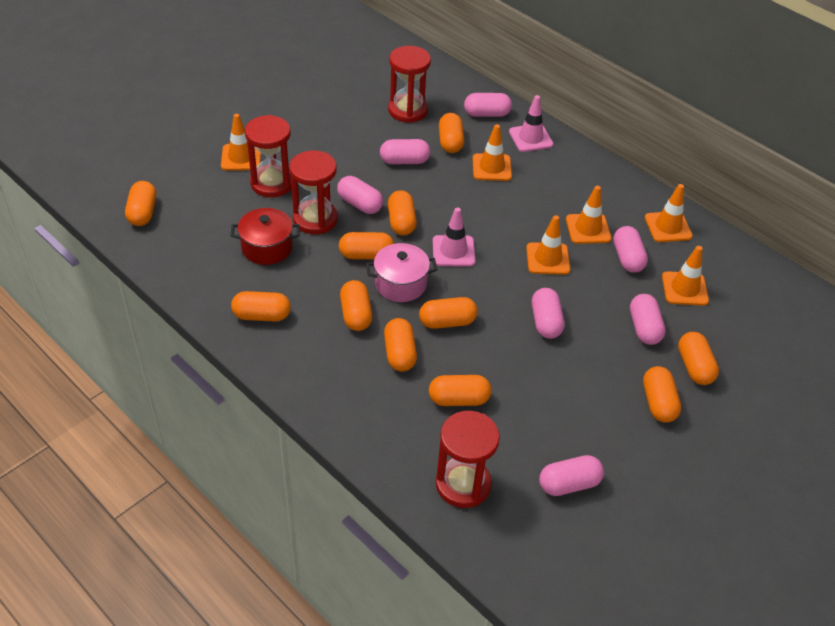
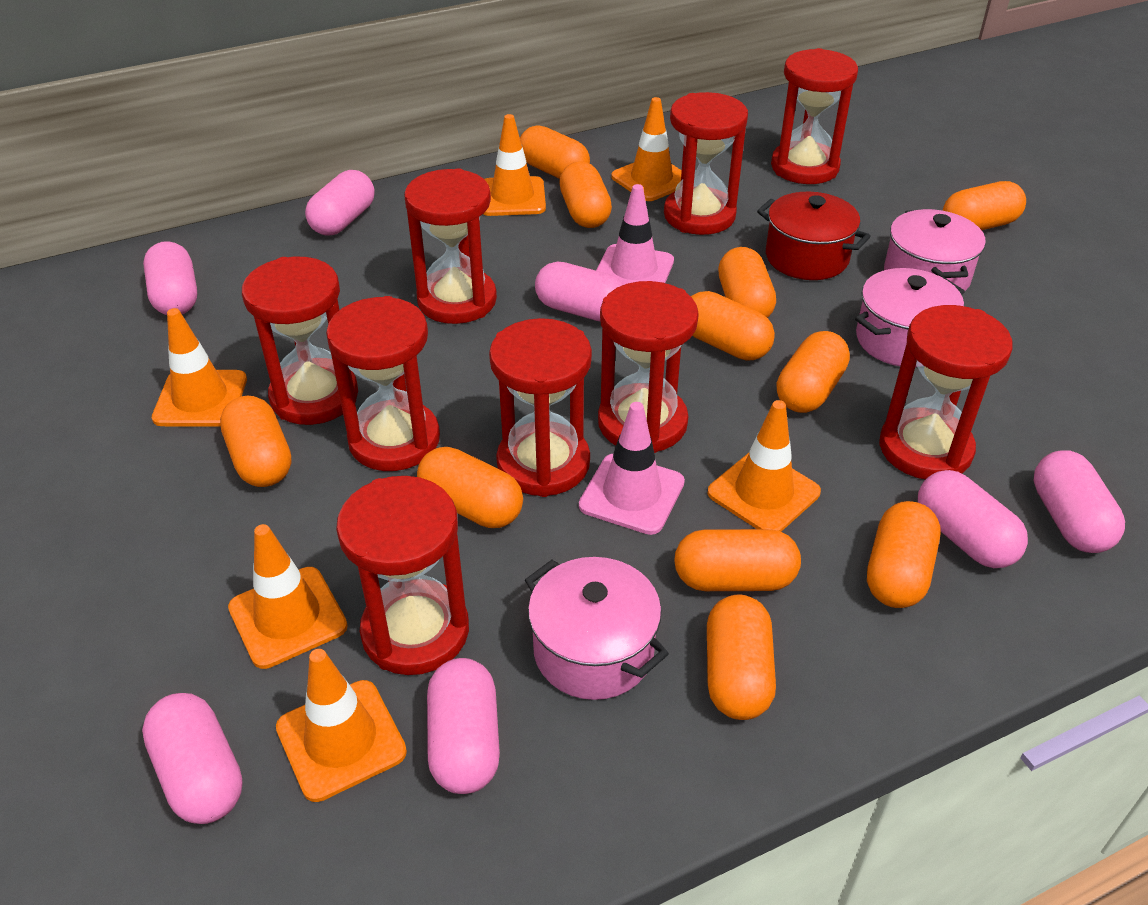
pink pot: [366,243,437,302] = 1 -> [525,557,669,700] [855,268,965,367] [884,209,986,291] = 3
red hourglass: [245,115,292,197] [289,150,338,234] [388,46,431,123] [436,411,500,508] = 4 -> [242,256,358,425] [326,296,440,471] [336,476,469,675] [404,168,497,324] [489,318,592,497] [598,281,699,453] [664,92,748,235] [771,48,858,184] [879,305,1013,479] = 9

